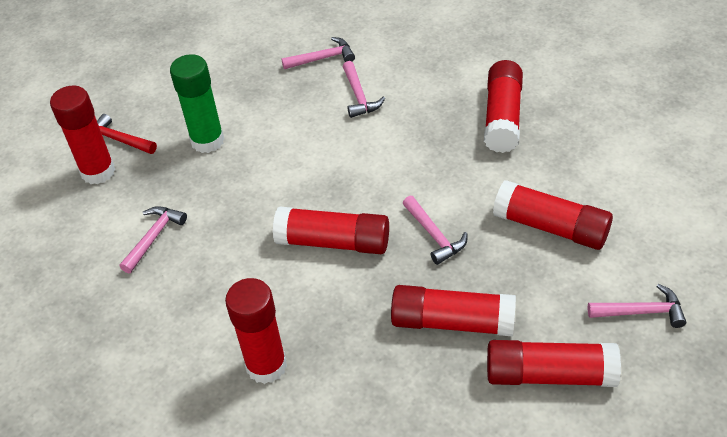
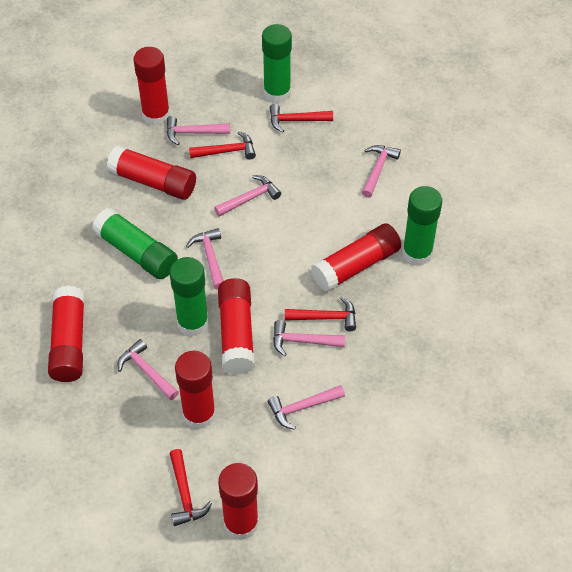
green glue stick: [170,54,224,153] = 1 -> [92,208,178,279] [170,257,209,337] [262,24,292,103] [402,186,442,266] = 4
pink hammer: [119,206,187,273] [281,37,355,69] [343,61,385,118] [403,196,468,265] [588,284,686,328] = 5 -> [118,339,179,400] [167,116,230,145] [186,228,224,290] [214,175,281,217] [268,385,345,430] [273,320,345,356] [362,145,401,198] = 7
red hammer: [97,114,157,154] = 1 -> [169,449,212,526] [189,131,256,160] [270,104,333,133] [285,297,356,331] = 4

